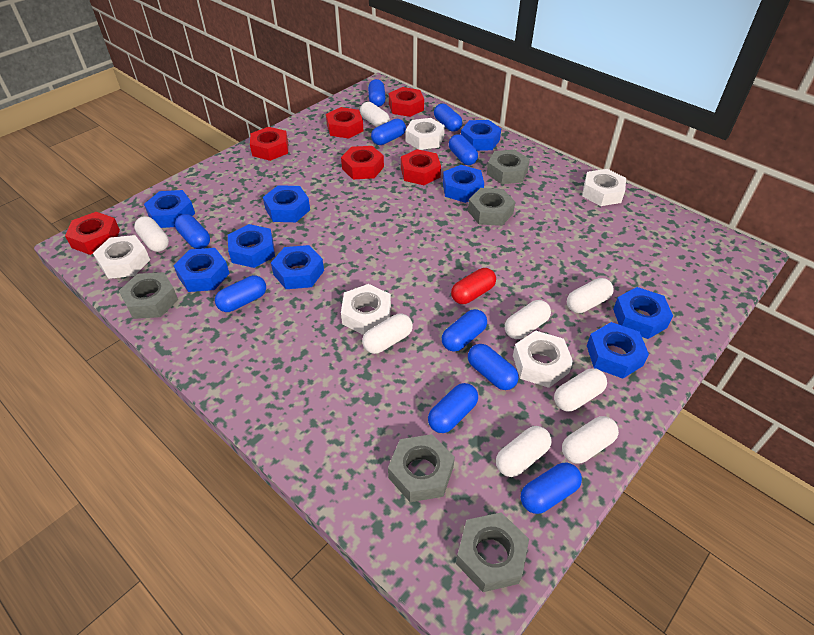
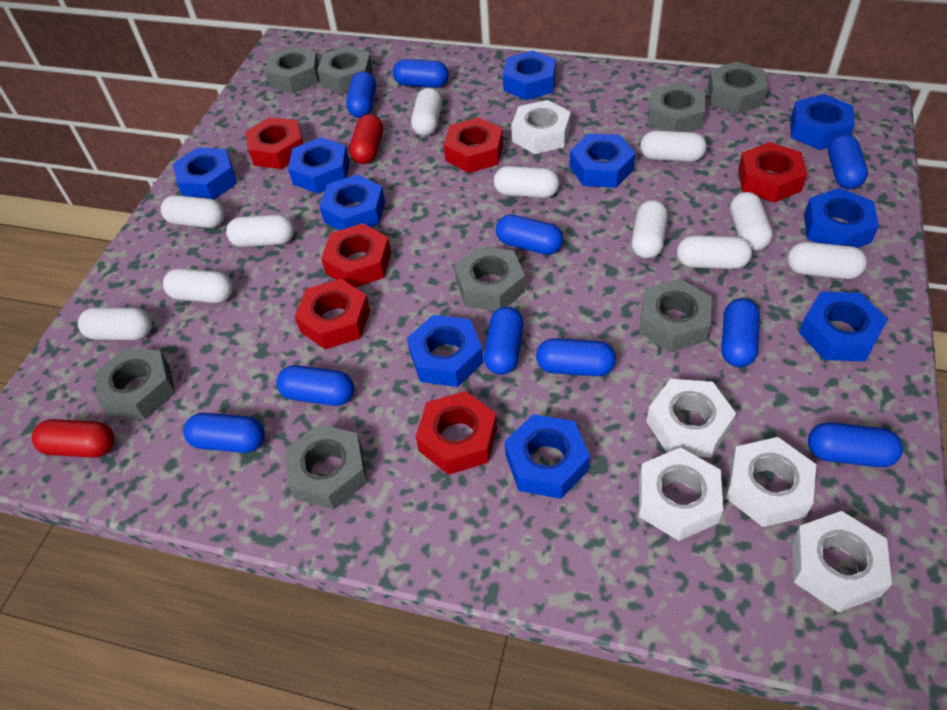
blue nut: [144,190,195,228] [173,248,230,292] [228,224,275,268] [263,185,310,222] [271,245,324,289] [443,165,484,203] [461,120,501,151] [587,322,649,379] [613,287,673,339] = 9 -> [173,147,237,200] [288,137,349,194] [319,174,385,230] [407,315,484,387] [503,50,556,100] [505,414,590,499] [569,134,636,188] [790,94,855,150] [799,292,888,362] [804,188,879,248] = 10
grey nut: [119,272,178,319] [388,434,455,502] [456,512,529,592] [468,188,515,226] [487,150,530,184] = 5 -> [94,348,175,419] [266,46,319,93] [285,424,368,509] [317,46,373,94] [454,246,525,311] [639,278,712,352] [648,82,705,132] [708,61,768,114] = 8
red capsule: [451,268,496,304] = 1 -> [32,419,114,458] [349,114,383,164] = 2
white capsule: [134,216,169,252] [360,102,390,127] [362,314,413,354] [496,426,552,477] [505,300,551,339] [554,368,607,412] [562,416,619,464] [567,278,614,313] = 8 -> [78,307,152,340] [161,195,225,228] [163,268,233,303] [226,215,294,247] [411,88,442,136] [494,166,559,198] [632,200,668,259] [640,130,706,162] [677,235,752,269] [730,192,773,251] [787,242,867,279] = 11

